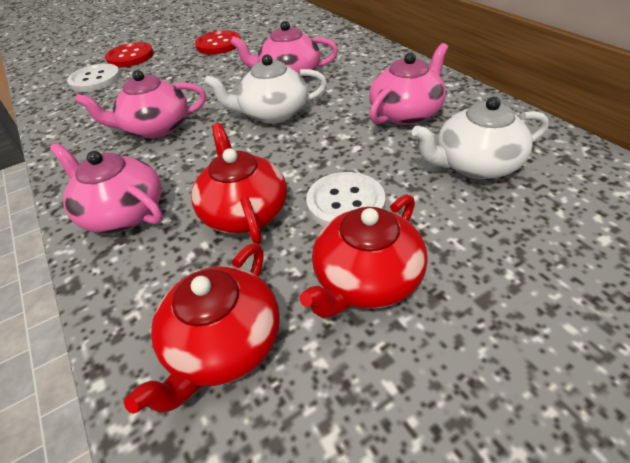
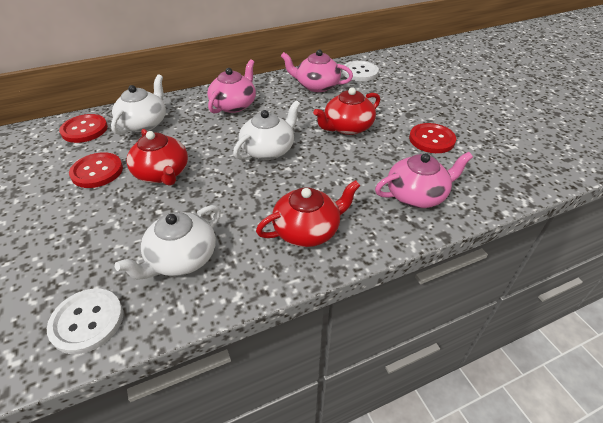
pink teapot: [50,143,163,233] [75,70,206,139] [230,21,338,79] [369,43,448,125] = 4 -> [207,59,256,114] [281,49,353,92] [375,152,473,208] = 3
red button: [105,42,154,67] [195,30,241,54] = 2 -> [59,114,108,143] [69,152,123,188] [409,123,456,153] = 3
white teapot: [204,54,327,124] [412,97,549,179] = 2 -> [111,74,166,135] [115,205,221,280] [233,101,300,160] = 3

